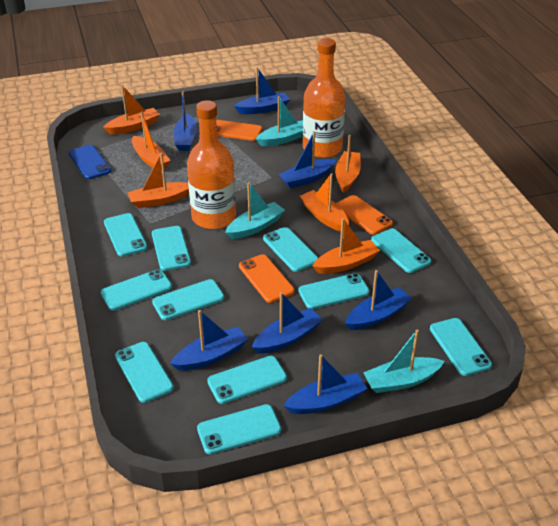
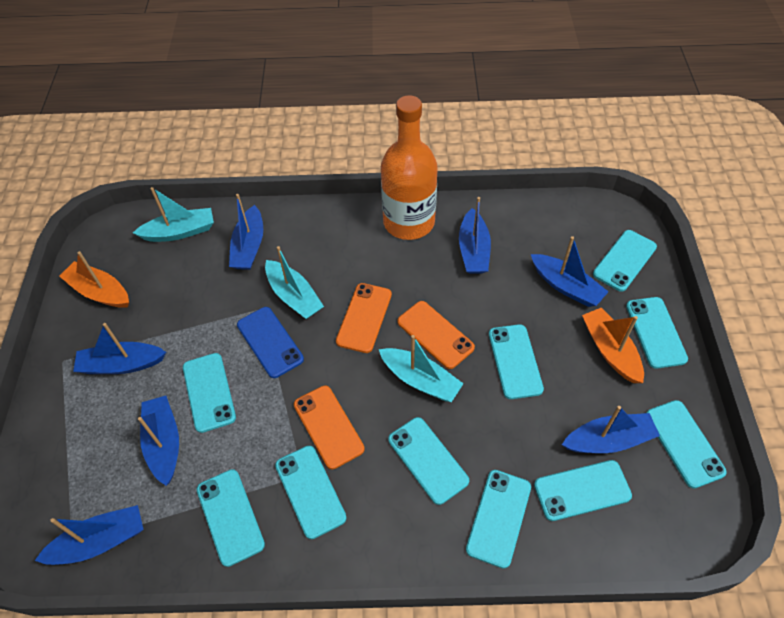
orange boat: [103,85,160,135] [127,153,189,208] [132,112,171,169] [300,173,349,232] [313,218,380,274] [335,135,361,193] = 6 -> [59,251,129,308] [582,307,644,383] = 2
orange bottle: [187,100,236,229] [303,38,345,158] = 2 -> [381,95,438,240] = 1
turquoise phone: [101,269,172,311] [104,213,147,257] [115,342,174,403] [152,226,191,271] [152,279,224,320] [197,404,281,455] [207,356,287,404] [263,227,318,272] [298,273,370,309] [371,228,431,273] [430,318,492,376] = 11 -> [183,353,236,433] [197,469,265,567] [275,446,347,539] [388,417,469,505] [466,470,531,568] [489,324,544,399] [534,460,632,521] [593,230,657,292] [626,297,688,369] [647,400,727,488] = 10

